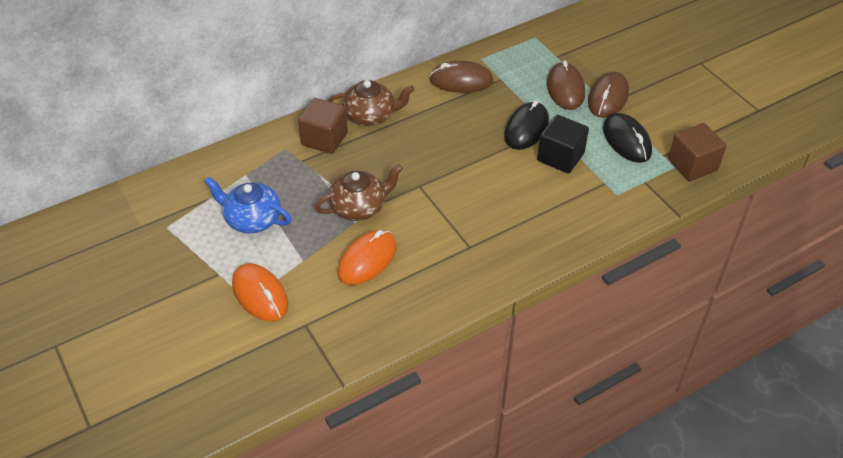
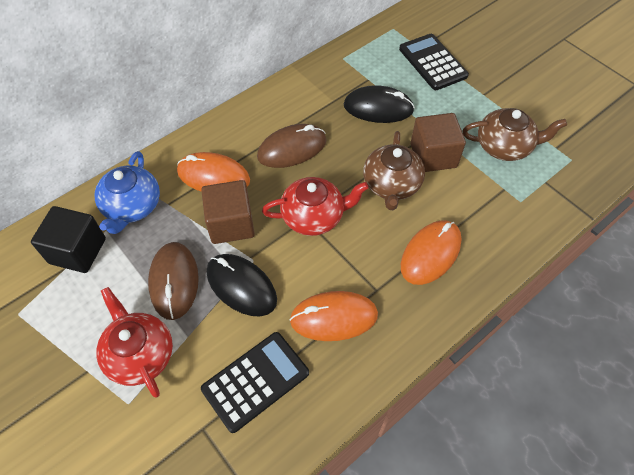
black calculator: none = 0 -> [201,332,309,433] [399,34,469,90] = 2
brown mouse: [429,61,494,93] [547,60,585,110] [588,72,629,118] = 3 -> [148,242,199,320] [257,124,327,168] = 2
orange mouse: [232,263,288,321] [337,230,397,285] = 2 -> [177,152,250,191] [289,291,378,341] [401,220,462,285] = 3
red teapot: none = 0 -> [96,287,173,397] [262,177,369,236] = 2

